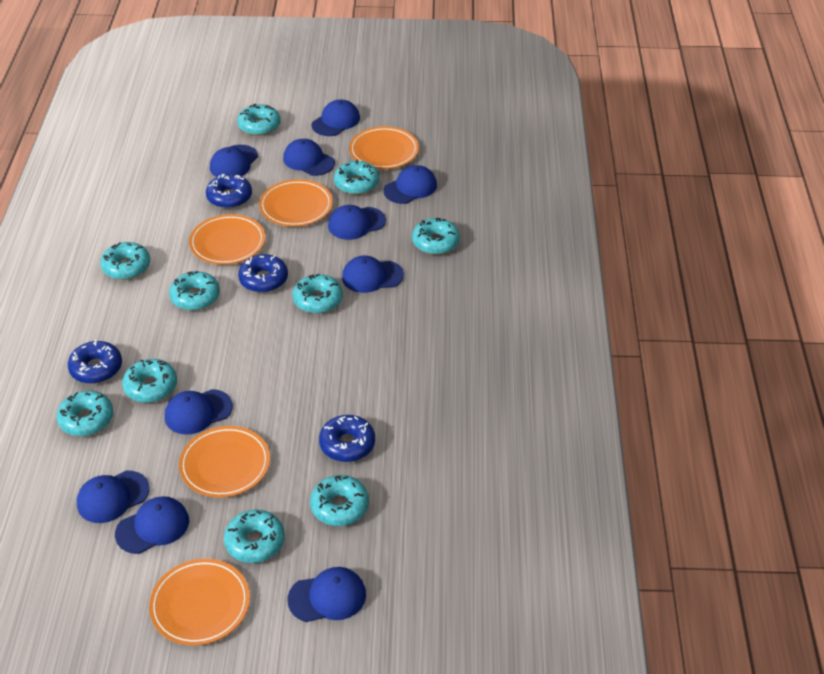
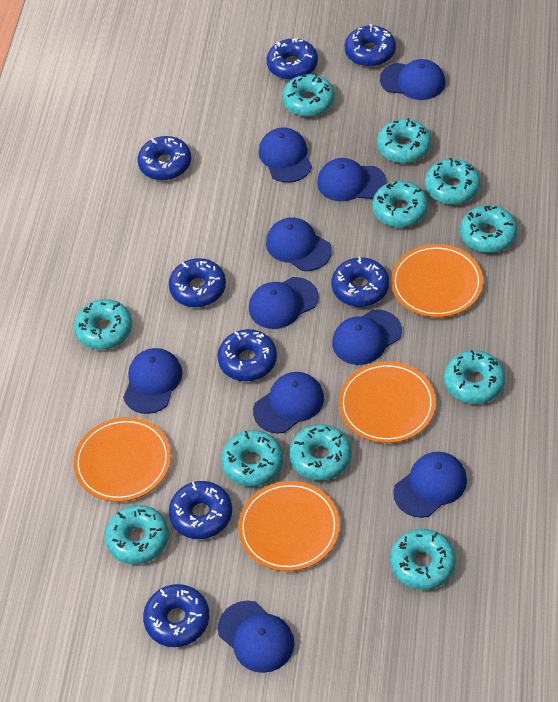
blue donut: [68,340,122,384] [206,174,252,209] [238,254,288,293] [319,415,375,462] = 4 -> [138,136,191,180] [143,584,209,647] [169,258,226,307] [169,481,232,539] [217,329,277,381] [266,38,318,80] [331,257,389,307] [345,24,396,67] = 8
orange plate: [149,559,250,646] [179,426,270,498] [189,214,265,265] [259,179,333,227] [349,126,419,169] = 5 -> [73,417,171,502] [238,481,340,571] [339,362,436,443] [391,244,483,317] = 4
turquoise donut: [57,391,113,436] [100,242,150,280] [122,359,177,403] [169,271,220,310] [224,510,285,563] [237,104,280,136] [292,274,343,313] [310,475,369,526] [334,159,379,195] [412,218,460,255] = 10 -> [74,299,132,350] [105,505,169,564] [221,430,283,486] [282,74,335,117] [289,424,352,481] [372,181,428,227] [377,118,431,163] [390,529,456,590] [425,158,480,205] [444,350,505,404] [460,205,517,253] = 11

